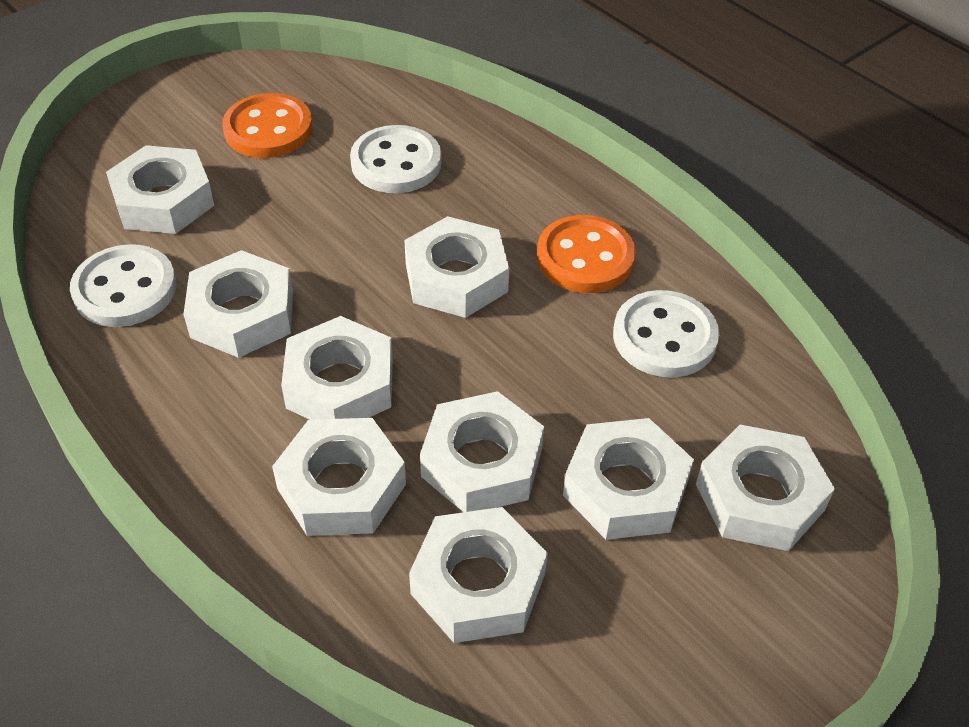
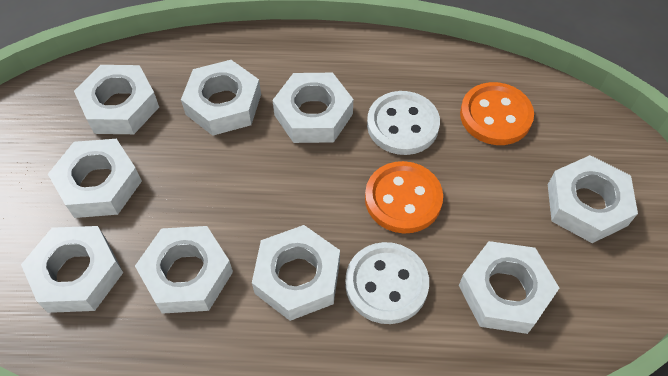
white button: [70,244,176,327] [350,125,441,193] [613,290,719,377] = 3 -> [345,242,429,324] [367,91,440,155] = 2

